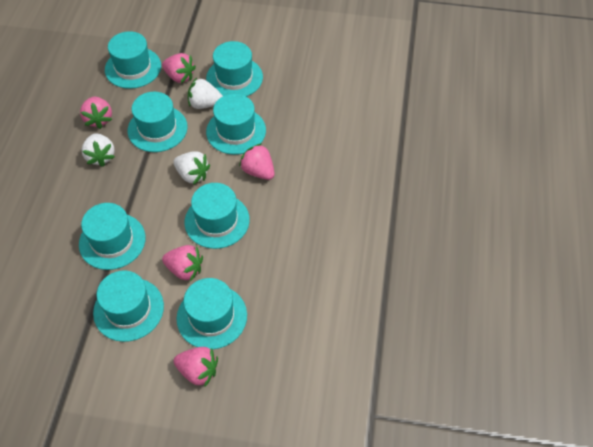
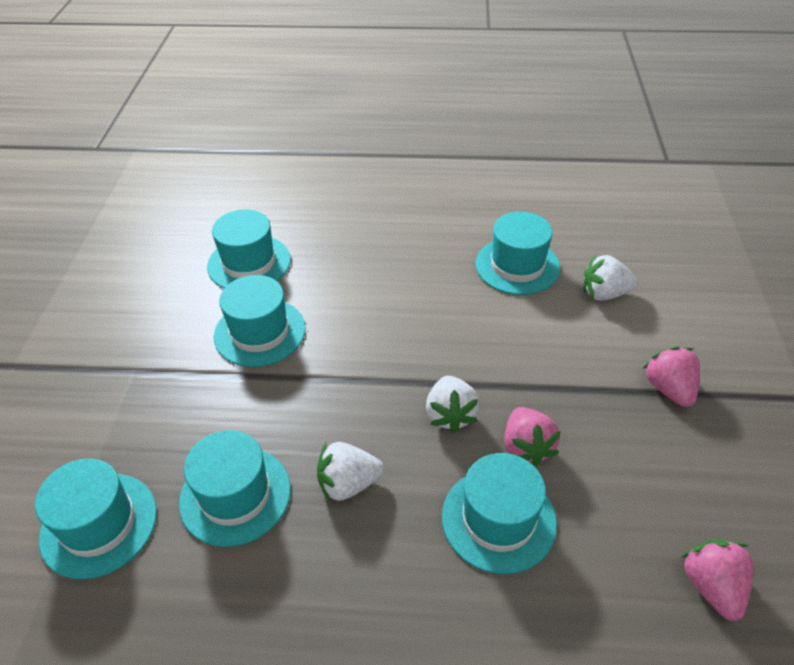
pink strawberry: [80,97,112,129] [162,53,196,83] [162,245,203,282] [174,347,218,387] [239,143,275,180] = 5 -> [504,407,561,467] [643,346,700,407] [681,540,754,621] = 3
turquoise hat: [79,203,146,270] [93,270,164,342] [105,31,161,89] [128,92,188,152] [177,278,247,349] [184,183,250,249] [206,41,263,97] [206,94,266,155] = 8 -> [35,459,157,579] [179,430,291,547] [207,209,291,288] [214,275,306,367] [442,453,557,574] [476,212,560,295] = 6

